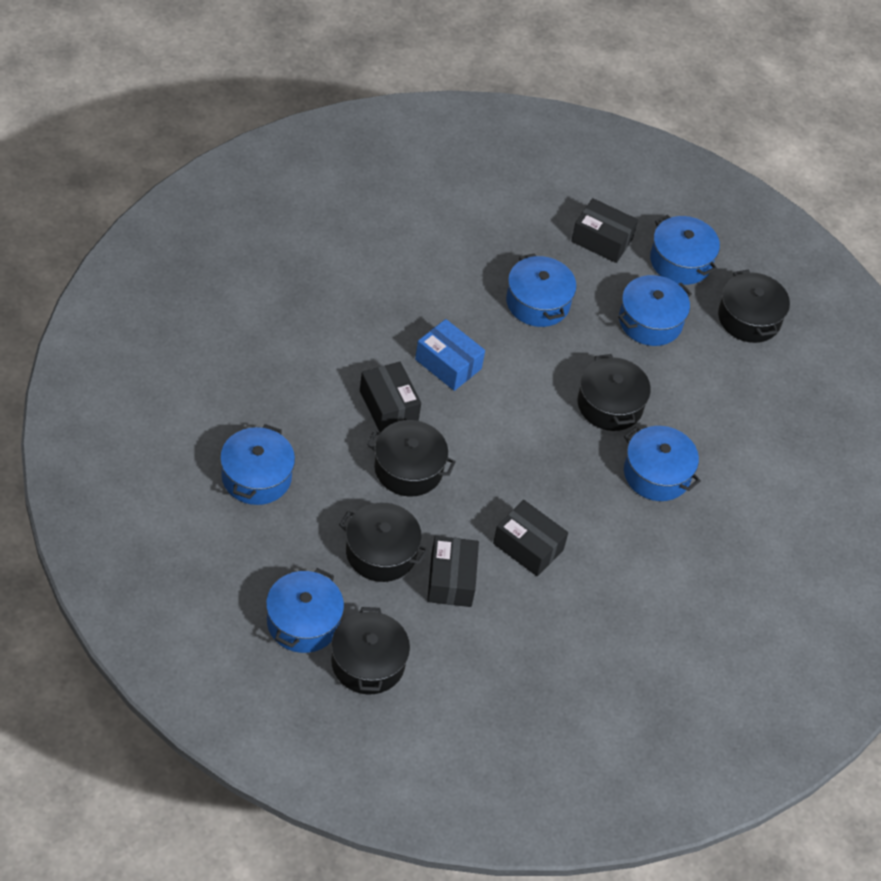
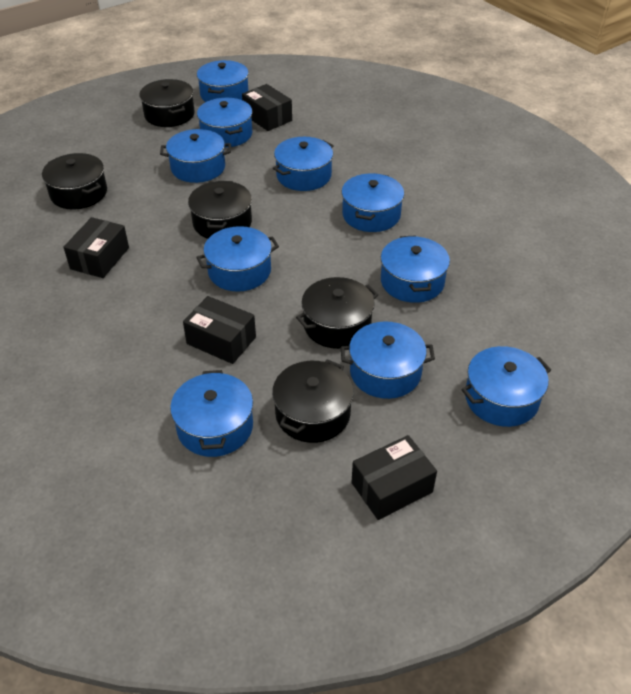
blue box: [415,319,485,391] = 1 -> none = 0
blue pot: [220,424,295,505] [266,568,344,653] [506,253,577,327] [618,275,692,346] [624,426,701,501] [650,215,720,285] = 6 -> [160,129,231,183] [170,370,253,457] [196,226,279,292] [197,60,249,102] [197,98,253,148] [273,137,334,191] [341,173,404,232] [341,321,435,399] [381,235,450,303] [461,346,551,427] = 10

